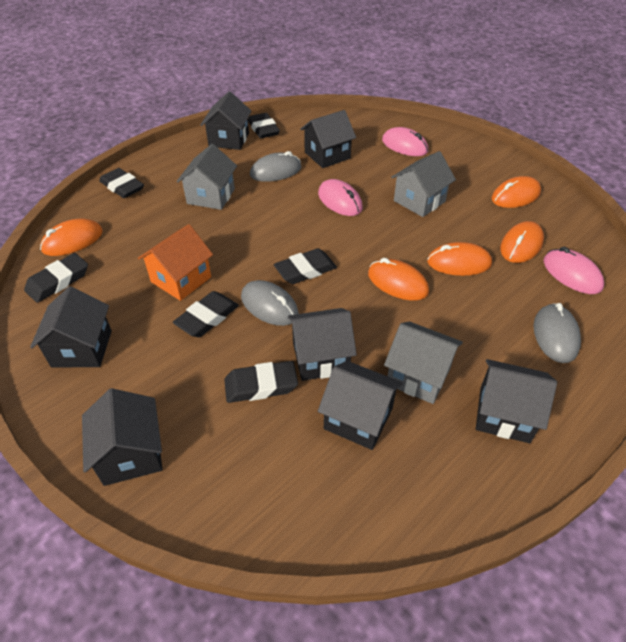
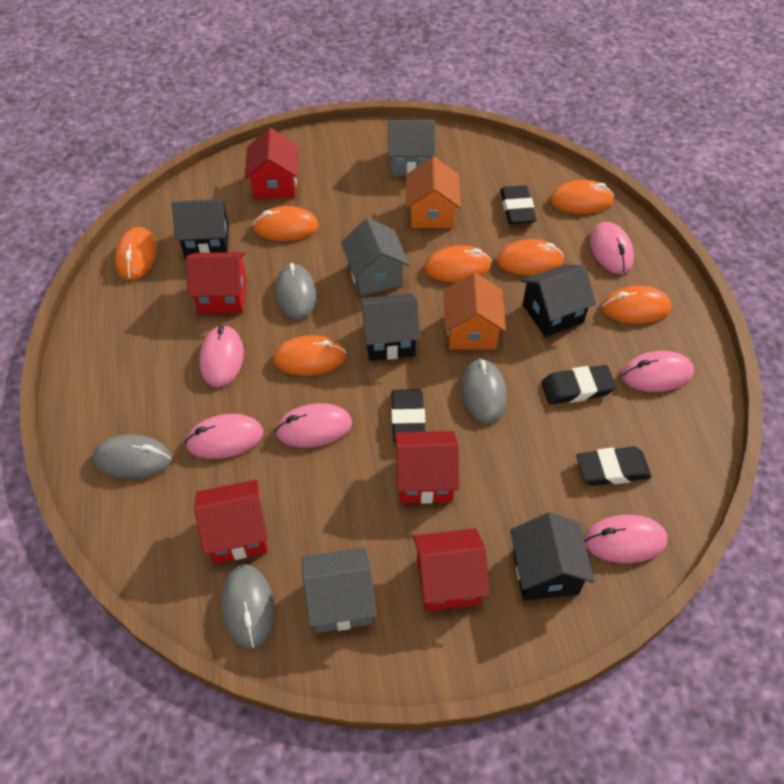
black eraser: [24,253,88,303] [99,168,144,198] [173,291,239,337] [224,361,298,403] [248,113,280,138] [274,248,337,284] = 6 -> [391,389,426,442] [500,185,537,224] [541,365,616,404] [576,447,652,486] = 4
black house: [30,286,112,367] [82,388,163,486] [201,91,251,150] [288,308,357,381] [300,110,356,168] [318,361,403,450] [476,359,557,443] = 7 -> [172,199,229,258] [359,293,420,361] [510,512,595,601] [521,264,596,337] = 4
grey mouse: [241,280,299,326] [250,151,302,182] [533,303,581,363] = 3 -> [93,435,172,479] [221,565,275,649] [275,263,317,319] [461,358,507,424] = 4
orange house: [138,224,213,301] = 1 -> [406,156,461,228] [443,273,506,349] = 2
orange mouse: [40,218,103,256] [368,258,429,301] [427,242,492,276] [491,176,541,208] [500,221,544,263] = 5 -> [115,227,157,280] [253,206,319,241] [273,335,346,375] [424,245,492,282] [497,239,564,275] [550,180,614,214] [602,286,671,324] = 7
pink mouse: [318,179,363,216] [382,127,428,156] [544,247,604,294] = 3 -> [185,414,263,459] [199,325,244,387] [275,403,352,447] [584,515,667,563] [590,222,634,274] [621,351,694,392] = 6
red house: none = 0 -> [186,252,246,313] [194,480,268,563] [245,128,299,199] [395,431,459,504] [413,528,490,611] = 5

